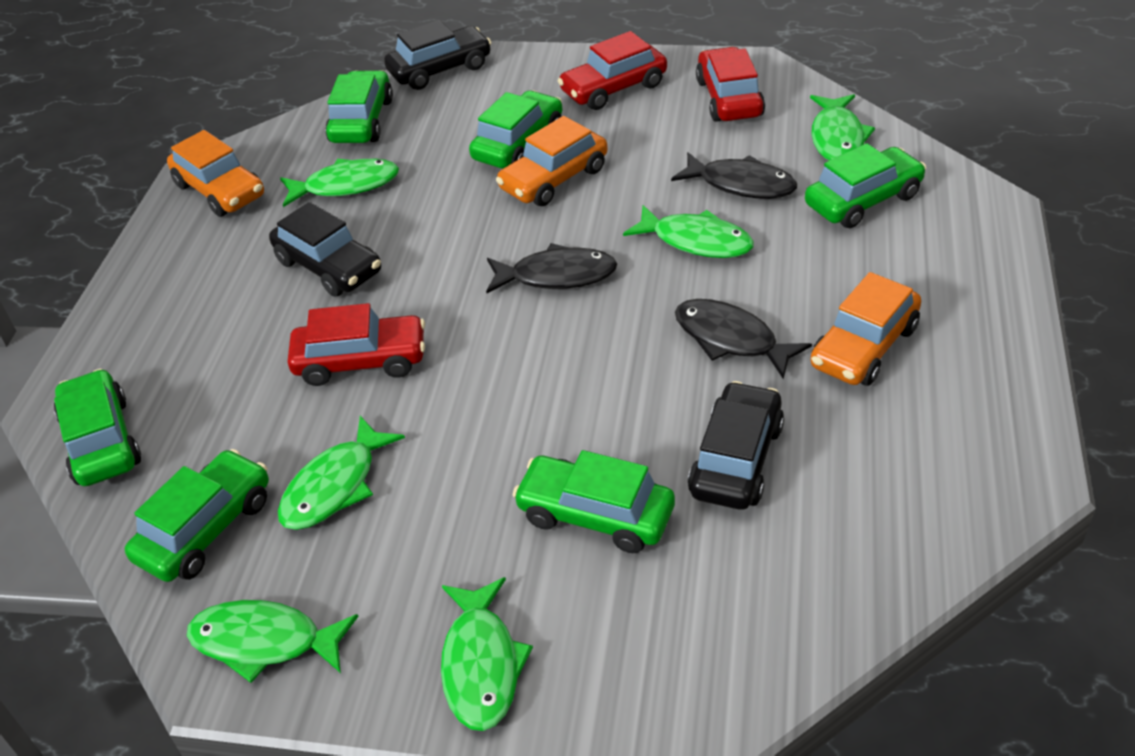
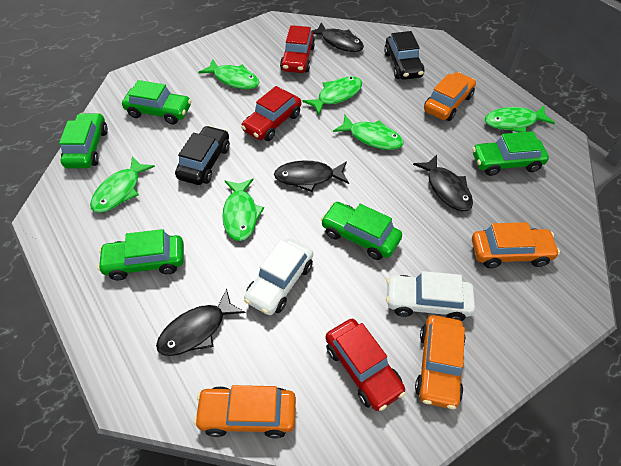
black car: [269,202,381,297] [384,20,492,90] [688,381,784,510] = 3 -> [175,125,230,185] [384,31,425,80] = 2
black fish: [486,243,617,293] [671,152,797,199] [675,299,812,379] = 3 -> [156,288,245,356] [274,160,349,192] [312,22,364,52] [413,155,473,211] = 4
green car: [54,369,141,486] [125,449,269,582] [325,70,393,143] [469,90,563,168] [512,450,675,553] [805,143,926,228] = 6 -> [59,113,108,168] [97,229,184,280] [122,80,191,124] [321,202,402,260] [472,131,549,176] = 5
orange car: [167,130,264,217] [496,116,608,206] [811,272,921,386] = 3 -> [194,385,296,438] [415,315,466,409] [424,72,476,121] [472,222,560,268] = 4
white car: none = 0 -> [244,238,313,315] [386,271,475,321] = 2

